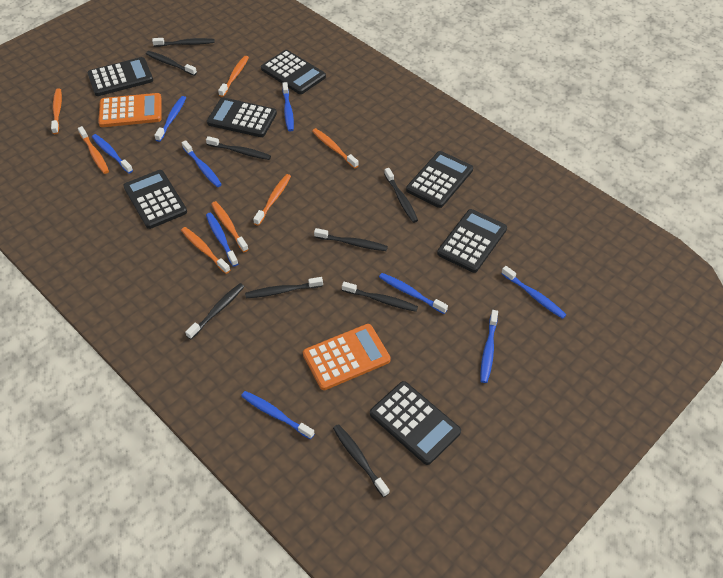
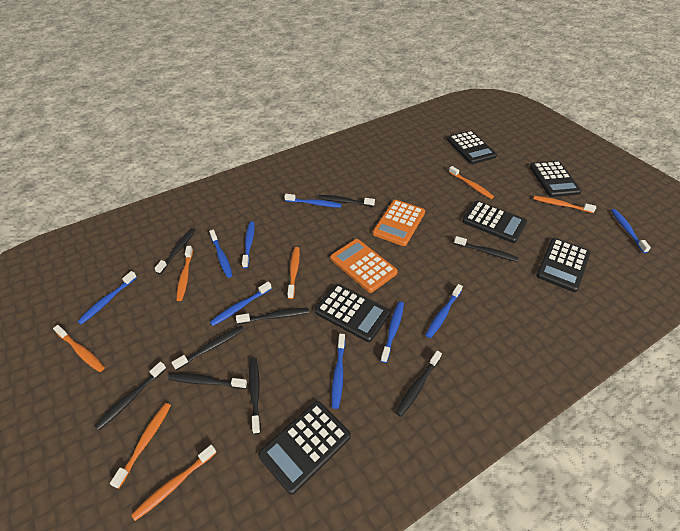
black calculator: [87,57,153,96] [123,170,187,229] [207,97,277,137] [261,50,326,94] [370,381,461,465] [406,151,473,208] [437,209,507,273] = 7 -> [258,401,351,495] [315,284,390,342] [447,131,497,164] [462,201,527,243] [529,161,582,197] [536,238,591,292] = 6

